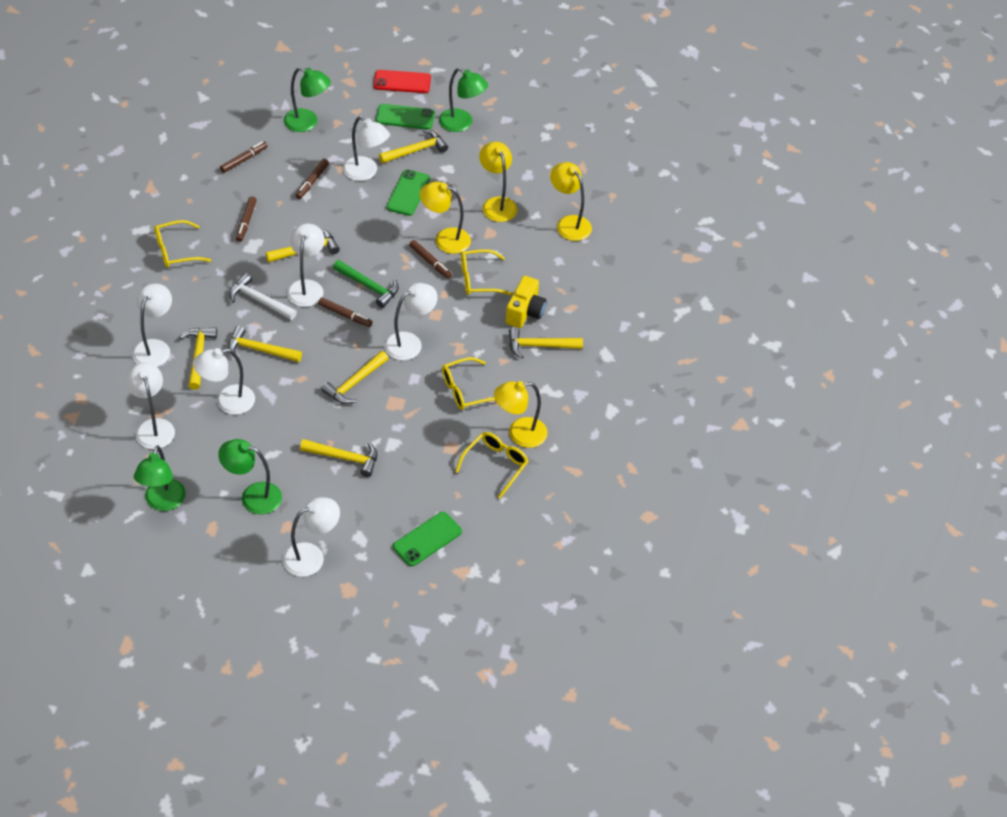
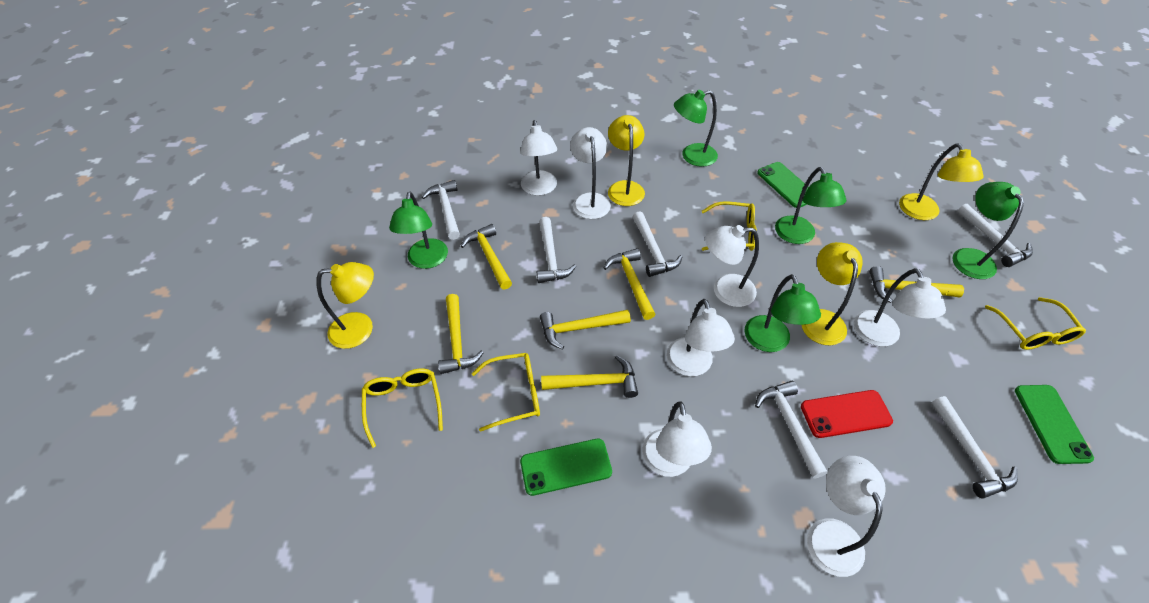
brown marker: [220,141,268,173] [236,196,257,242] [295,159,329,199] [318,297,372,327] [409,240,452,279] = 5 -> none = 0
green hammer: [333,260,399,308] = 1 -> none = 0
green lamp: [134,445,186,511] [218,439,282,515] [284,67,331,132] [439,68,488,132] = 4 -> [389,192,448,269] [674,90,718,167] [744,274,821,352] [775,167,846,244] [952,182,1024,279] = 5
white hammer: [229,273,297,320] = 1 -> [422,180,460,240] [537,217,576,283] [633,211,682,277] [755,381,828,478] [932,396,1018,499] [958,204,1033,267] = 6
yellow camera: [506,276,547,328] = 1 -> none = 0
yellow hammer: [179,327,217,390] [228,326,302,362] [265,229,340,263] [300,439,377,477] [321,351,389,404] [379,129,448,163] [509,327,583,358] = 7 -> [438,294,484,374] [461,224,512,289] [540,310,631,350] [541,355,638,398] [604,248,655,320] [869,266,964,303] = 6

